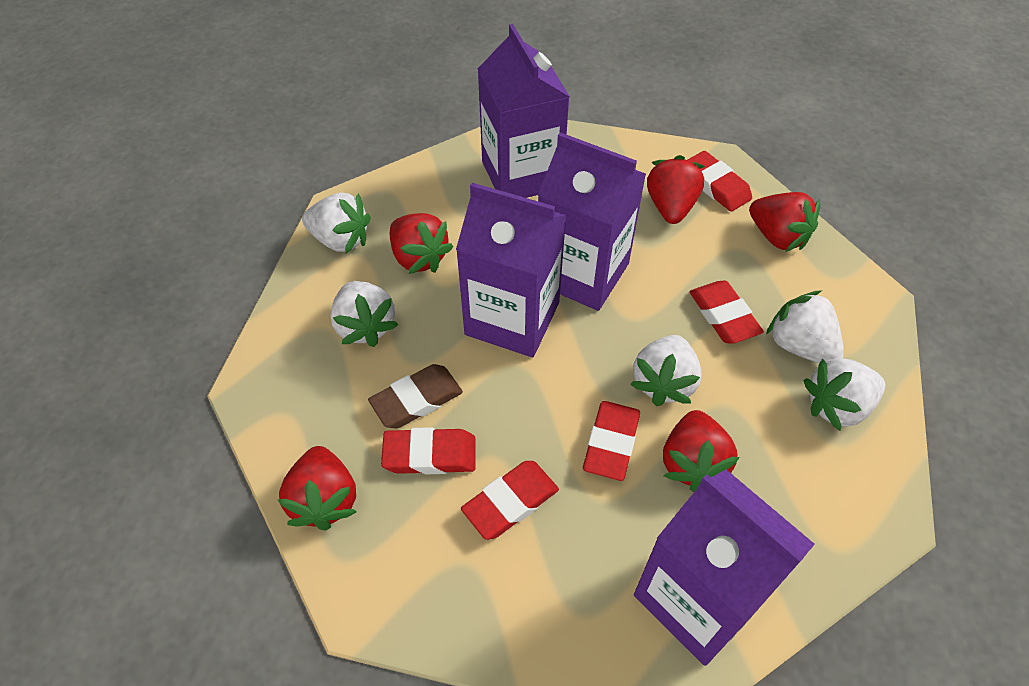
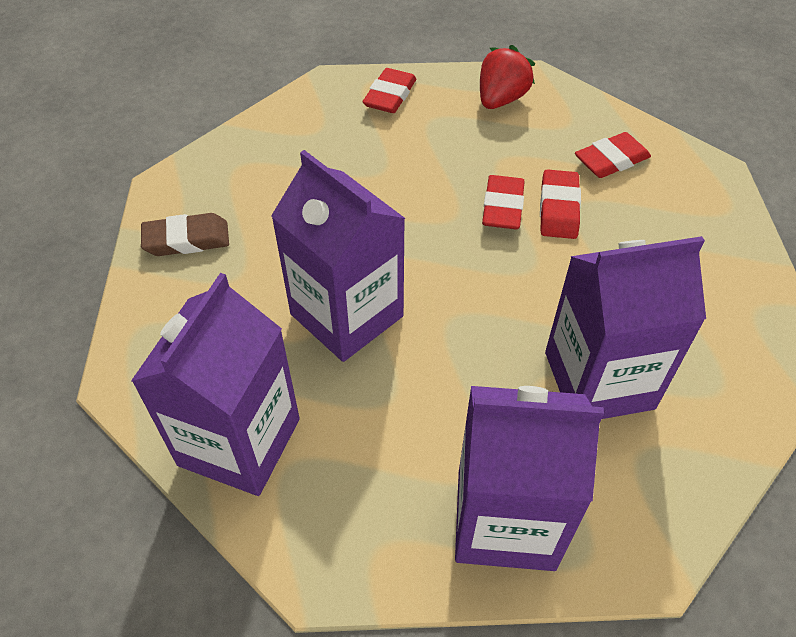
red eraser: [381,427,476,474] [461,461,559,540] [583,401,640,481] [688,151,752,212] [690,281,764,344] = 5 -> [362,68,416,113] [482,175,525,229] [540,169,581,239] [575,132,651,178] = 4
red strawberry: [278,446,357,531] [390,213,453,274] [647,155,705,224] [663,410,740,492] [749,192,820,252] = 5 -> [480,45,536,109] = 1
white strawberry: [302,193,371,253] [330,281,398,347] [630,335,702,406] [766,290,844,363] [803,358,885,431] = 5 -> none = 0

